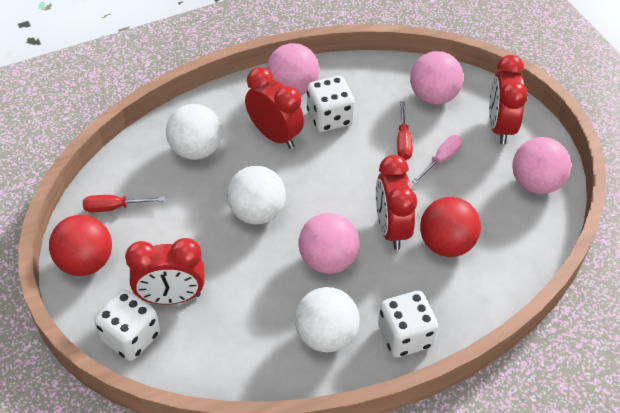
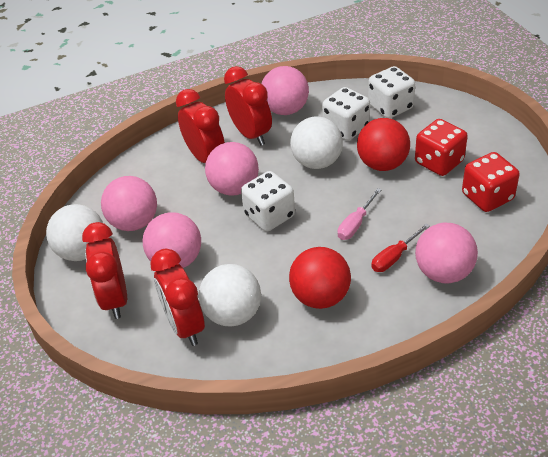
pink ball: [267,43,319,95] [298,213,360,274] [410,51,464,105] [512,137,571,194] = 4 -> [101,176,157,231] [143,212,201,268] [205,142,259,196] [262,66,309,115] [415,222,478,283] = 5
red dice: none = 0 -> [415,119,468,176] [462,152,520,212] = 2
red screwdriver: [83,195,165,212] [397,101,413,160] = 2 -> [371,223,430,272] = 1

